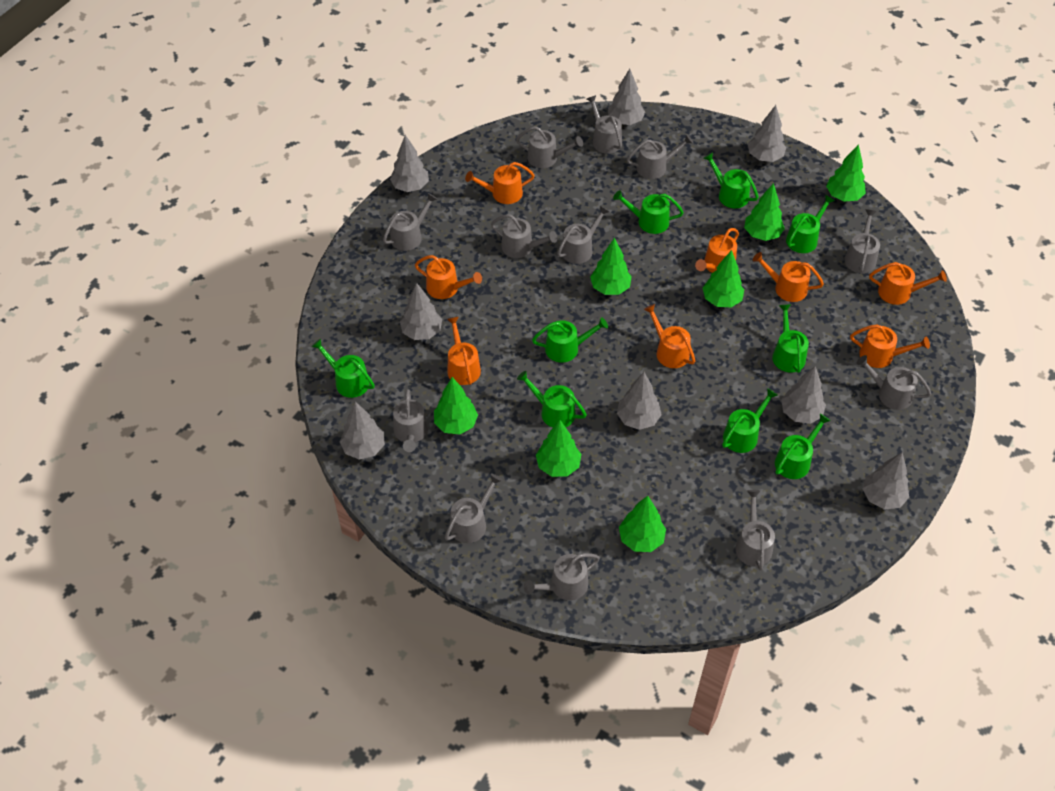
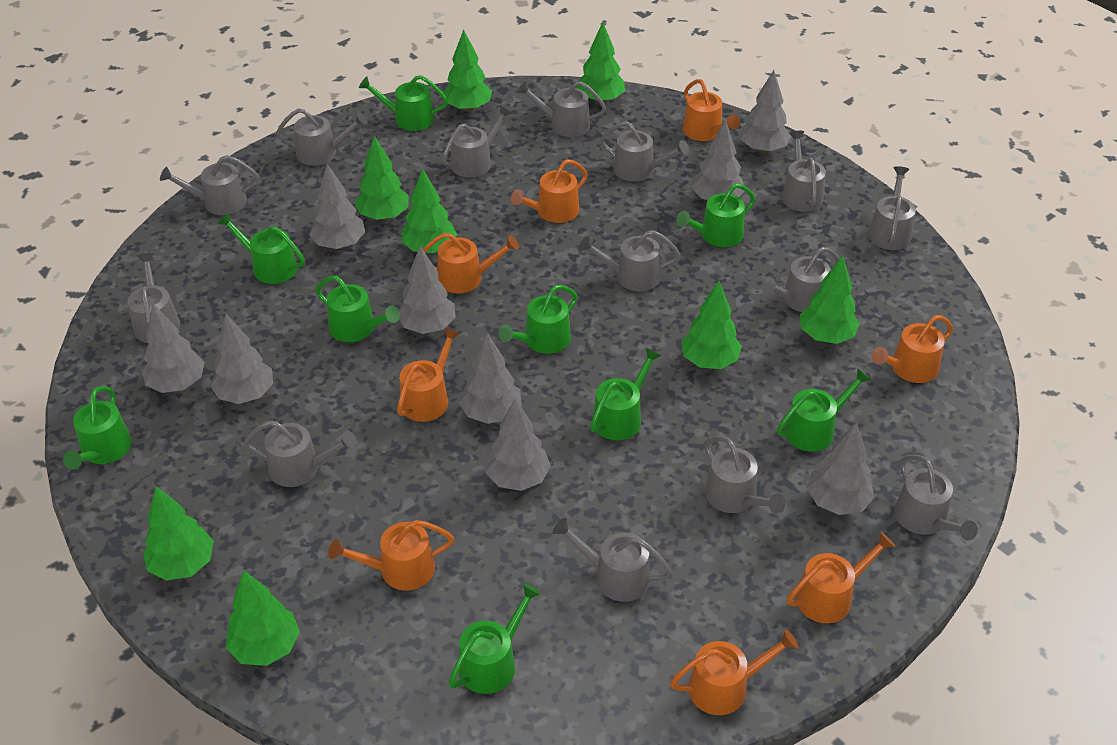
green tree: [434,377,478,434] [536,420,581,477] [590,238,632,295] [619,496,666,552] [703,250,744,307] [744,183,785,241] [826,144,866,202] = 7 -> [143,486,214,581] [226,571,300,666] [355,136,409,220] [401,168,457,254] [443,30,492,112] [577,22,625,104] [681,281,742,369] [800,255,860,344] = 8
grey tree: [340,401,385,459] [390,135,429,192] [400,283,442,340] [608,69,645,125] [617,372,662,430] [748,105,786,162] [781,366,826,424] [862,453,909,510] = 8 -> [142,303,205,393] [210,314,273,404] [309,164,365,249] [399,246,456,334] [459,333,522,424] [485,398,551,491] [691,120,744,200] [740,70,791,153] [807,422,874,515] = 9
grey watering can: [383,193,437,251] [393,389,428,452] [445,474,502,543] [491,214,558,258] [516,126,583,168] [524,553,600,600] [557,206,610,264] [587,95,622,154] [627,134,693,179] [736,490,775,571] [844,209,880,274] [856,355,931,410] = 12 -> [127,253,180,343] [160,155,260,215] [243,420,357,487] [276,108,368,166] [442,105,512,178] [517,81,606,137] [553,518,672,602] [579,230,680,291] [600,121,689,182] [704,436,785,513] [761,247,839,312] [782,131,826,212] [868,166,916,250] [894,455,978,540] = 14

